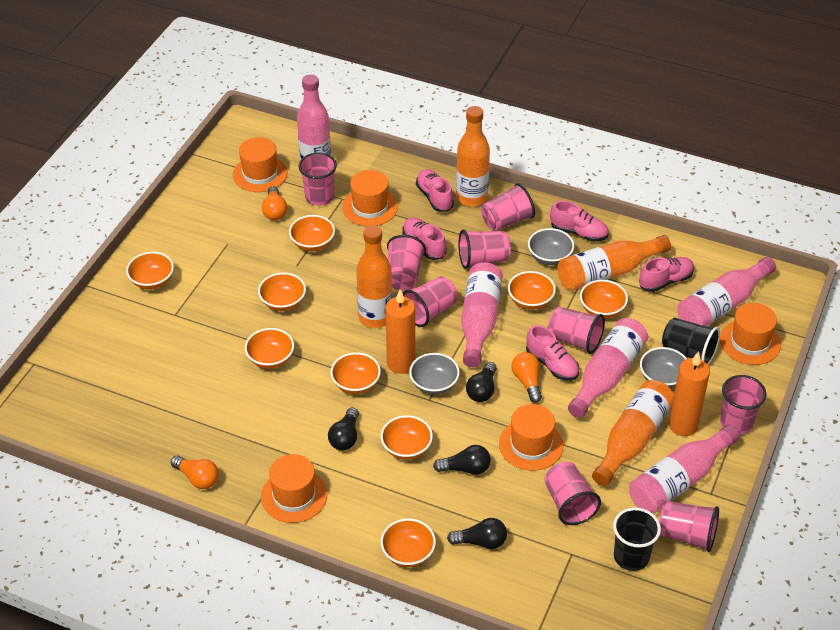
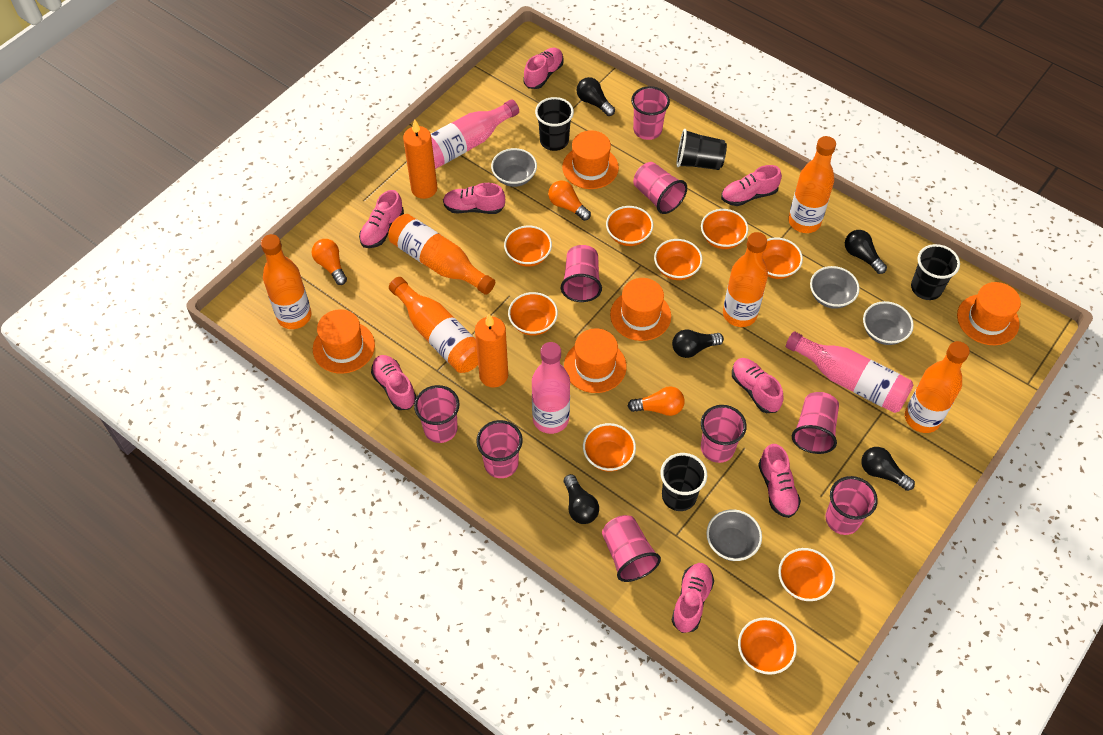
black cup: [613,507,661,571] [662,318,720,365] = 2 -> [535,97,574,151] [660,453,707,511] [677,129,727,170] [911,244,960,300] = 4
black light bulb: [328,407,359,450] [433,445,491,475] [447,518,507,549] [466,362,497,402] = 4 -> [564,474,599,524] [577,77,615,116] [672,329,724,358] [845,230,887,274] [861,447,915,491] = 5
grey bowl: [409,353,460,395] [528,228,574,265] [640,347,687,388] = 3 -> [491,148,537,187] [706,509,762,561] [810,266,860,309] [863,301,914,345] = 4
orange bottle: [356,225,392,328] [456,106,490,207] [557,235,671,291] [592,380,674,486] = 4 -> [261,234,311,329] [388,214,495,295] [389,277,478,373] [723,232,768,327] [788,136,836,233] [905,341,970,433] = 6
pink bottle: [297,74,331,160] [461,262,503,367] [568,318,648,418] [629,424,740,514] [677,257,776,326] = 5 -> [431,99,519,169] [532,342,570,434] [786,331,913,413] = 3
pink shoe: [403,217,446,260] [416,169,454,212] [526,325,579,381] [550,201,609,242] [639,257,694,292] = 5 -> [359,190,404,248] [371,355,416,410] [443,183,505,214] [523,48,564,89] [672,563,714,633] [721,165,782,206] [732,358,784,413] [758,444,801,518] = 8

